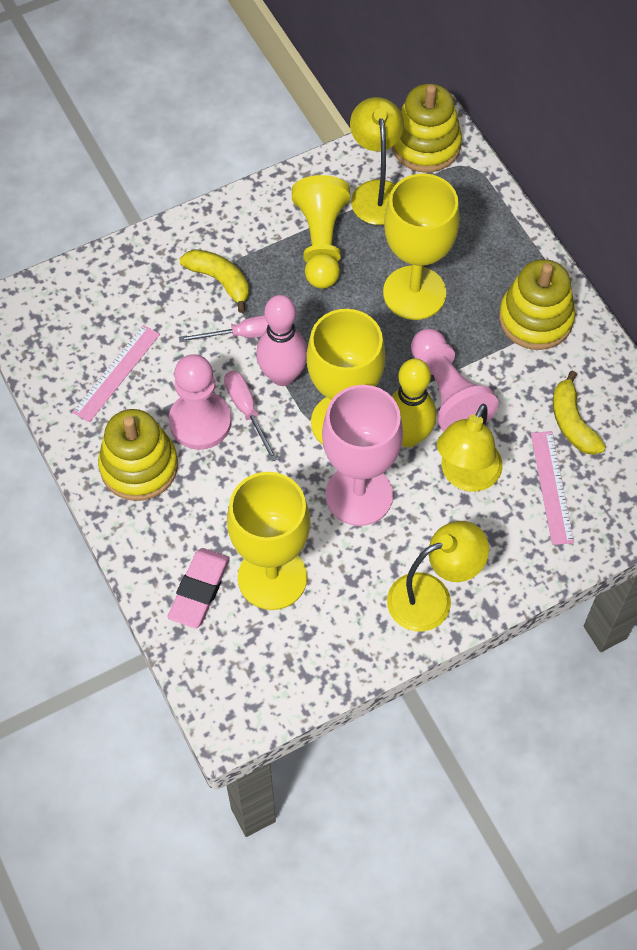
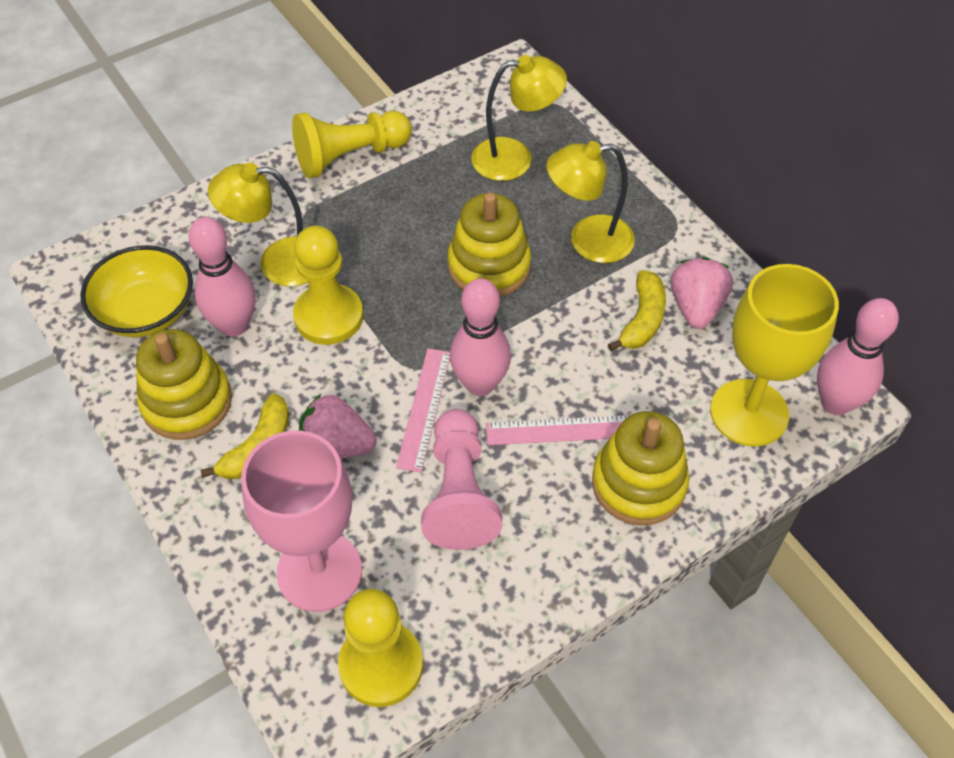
pink bowling pin: [256,295,307,386] = 1 -> [188,217,255,337] [450,278,511,396] [817,298,899,415] = 3
pink eraser: [168,548,230,628] = 1 -> none = 0
pink pawn: [169,354,231,450] [411,329,499,432] = 2 -> [421,409,502,550] = 1
pink screwdriver: [179,315,268,342] [224,371,277,461] = 2 -> none = 0
pink strawberry: none = 0 -> [299,394,377,459] [671,257,733,329] = 2
yellow bowl: none = 0 -> [80,245,193,337] = 1
yellow bowling pin: [392,358,437,447] = 1 -> none = 0
yellow goblet: [227,472,310,610] [306,309,385,445] [383,174,460,320] = 3 -> [710,264,839,447] = 1
yellow pawn: [292,175,350,289] = 1 -> [292,111,412,178] [293,226,363,345] [338,589,423,707] = 3

